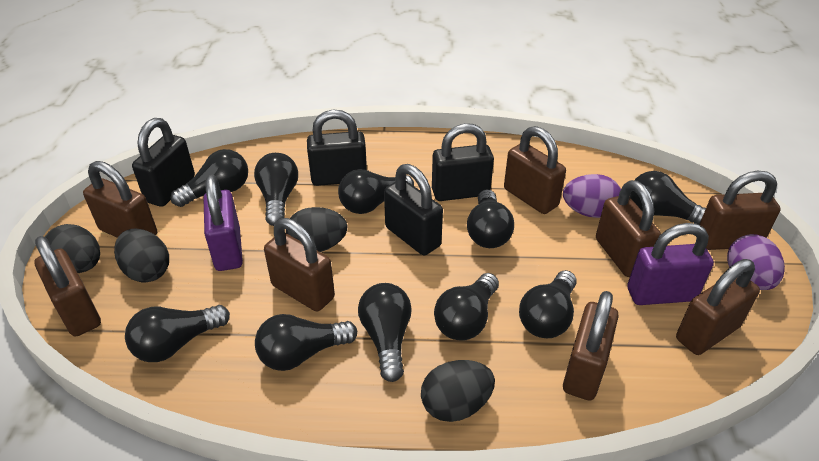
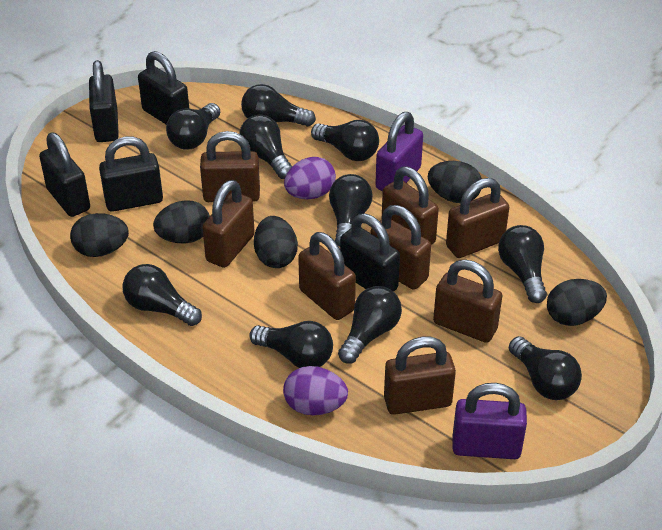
black egg: [45,224,100,273] [114,228,169,283] [286,207,347,252] [421,360,495,422] = 4 -> [70,213,129,257] [153,200,210,243] [254,216,298,268] [428,161,482,203] [547,279,607,326] = 5
black padlock: [132,118,195,207] [307,110,367,186] [384,164,443,255] [432,123,494,201] = 4 -> [39,133,90,217] [89,60,119,142] [99,136,163,212] [138,51,189,125] [340,214,400,292] = 5

